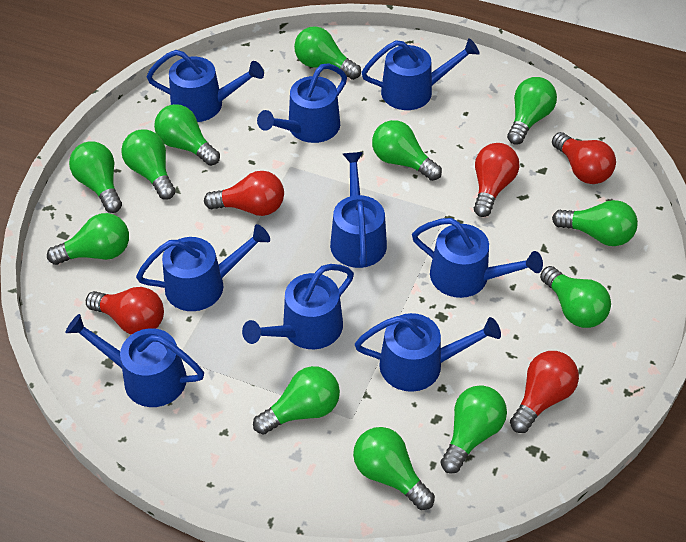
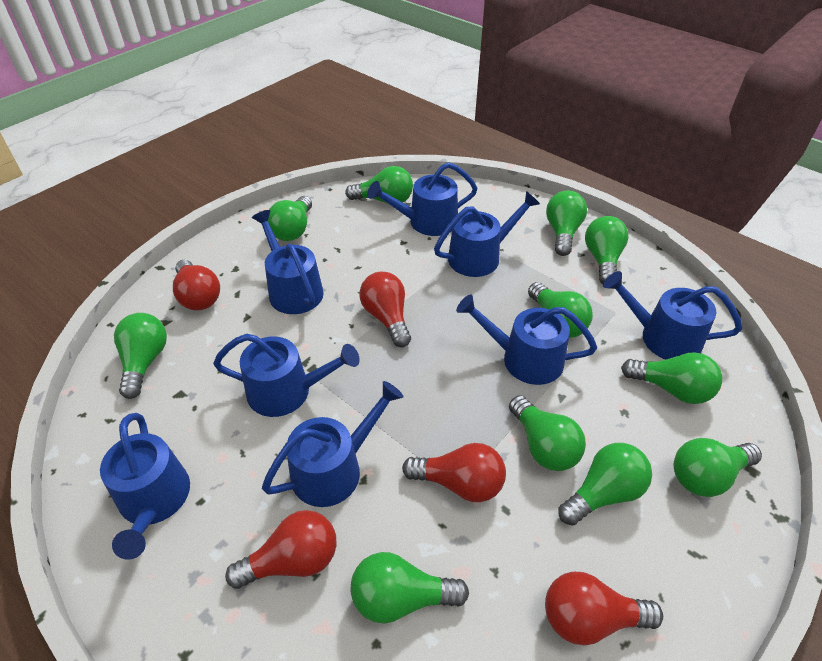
blue watering can: [65,314,204,407] [136,224,270,311] [146,50,264,122] [242,264,354,349] [257,63,347,143] [330,152,387,268] [355,313,501,392] [361,38,480,110] [412,218,543,298] = 9 -> [100,413,190,560] [213,334,360,417] [252,210,324,314] [262,381,404,507] [367,162,478,236] [434,191,540,277] [456,294,597,385] [603,271,742,360] = 8
green light bulb: [47,213,129,265] [69,142,122,213] [121,130,176,200] [154,104,220,166] [253,366,340,435] [294,26,361,80] [353,427,435,510] [372,120,442,181] [440,385,507,474] [507,77,557,144] [540,266,611,328] [552,200,638,246] = 12 -> [114,313,167,399] [268,196,312,241] [345,166,413,204] [351,552,469,624] [509,395,586,471] [528,282,593,338] [546,191,587,256] [558,443,652,526] [585,216,629,284] [621,352,722,404] [674,438,762,497] = 11

